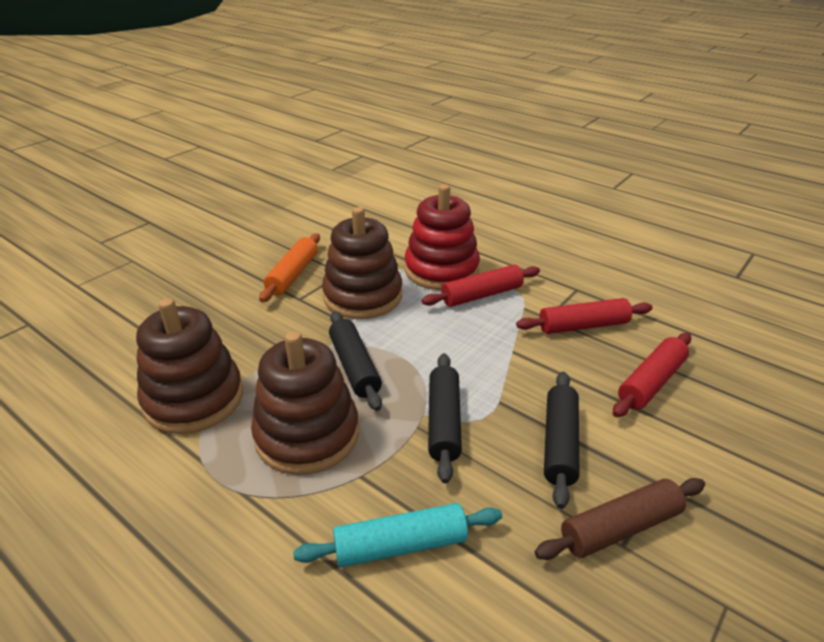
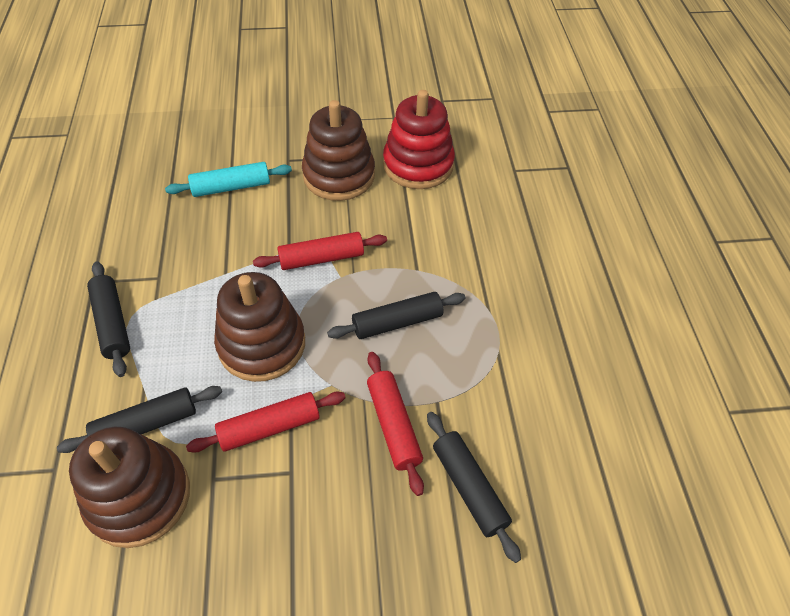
black rolling pin: [329,311,382,411] [428,353,462,483] [544,372,579,509] = 3 -> [57,386,222,453] [87,262,130,377] [327,292,466,339] [427,412,521,563] = 4
brown rolling pin: [535,478,705,560] = 1 -> none = 0
orange rolling pin: [259,233,320,302] = 1 -> none = 0

